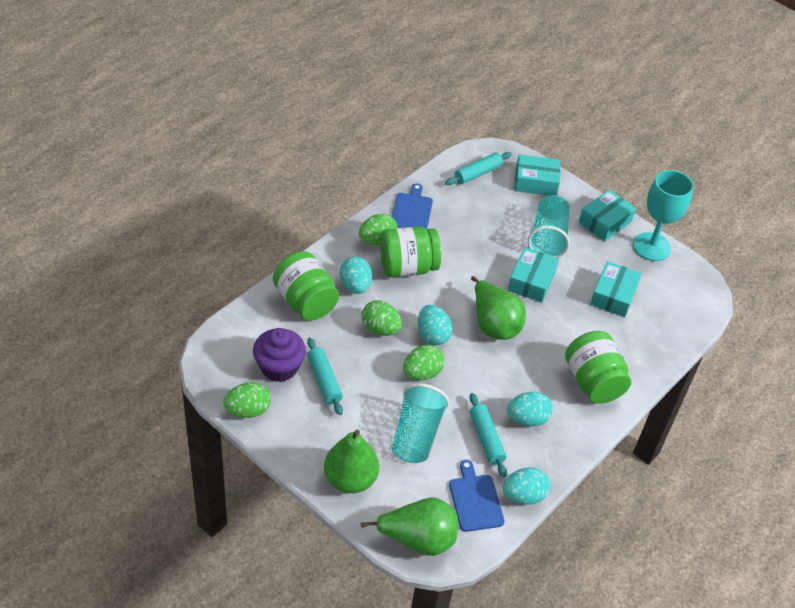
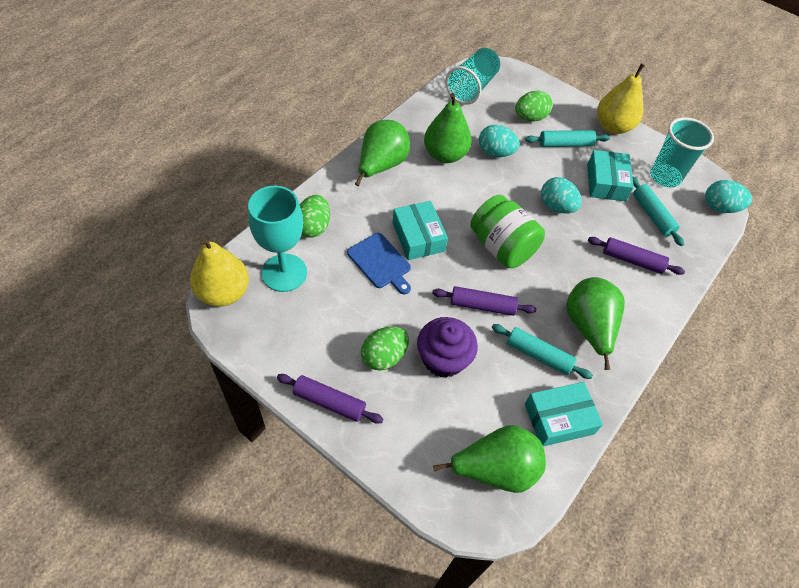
blue cutting board: [392,184,433,229] [449,460,505,532] = 2 -> [347,233,411,294] = 1
green egg: [223,382,271,418] [359,214,398,245] [362,300,402,336] [403,345,445,380] = 4 -> [300,195,330,237] [361,327,409,371] [515,91,553,121] = 3
green jar: [273,251,339,320] [380,227,441,277] [565,331,631,404] = 3 -> [470,195,545,268] = 1
green pear: [324,429,379,493] [361,498,458,556] [471,276,526,340] = 3 -> [355,120,410,186] [424,93,472,163] [433,425,546,493] [566,277,625,370] = 4
purple rolling pin: none = 0 -> [277,374,383,423] [432,286,536,316] [588,237,685,275] = 3
turquoise box: [508,247,559,303] [515,154,561,196] [579,189,636,241] [590,261,642,317] = 4 -> [393,201,448,260] [525,382,603,447] [587,150,634,201] = 3
turquoise egg: [340,257,372,294] [418,305,453,345] [503,467,550,505] [507,392,553,427] = 4 -> [479,125,520,157] [541,177,582,213] [705,180,752,213] = 3
yellow pear: none = 0 -> [190,238,249,307] [597,63,645,134] = 2

